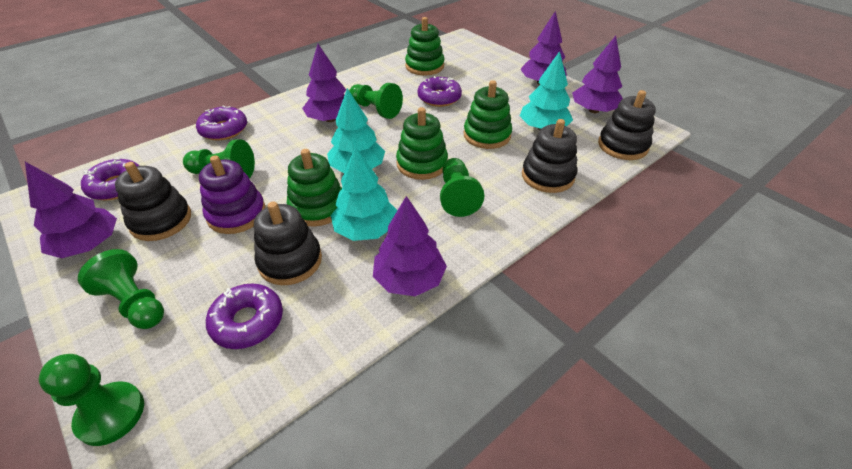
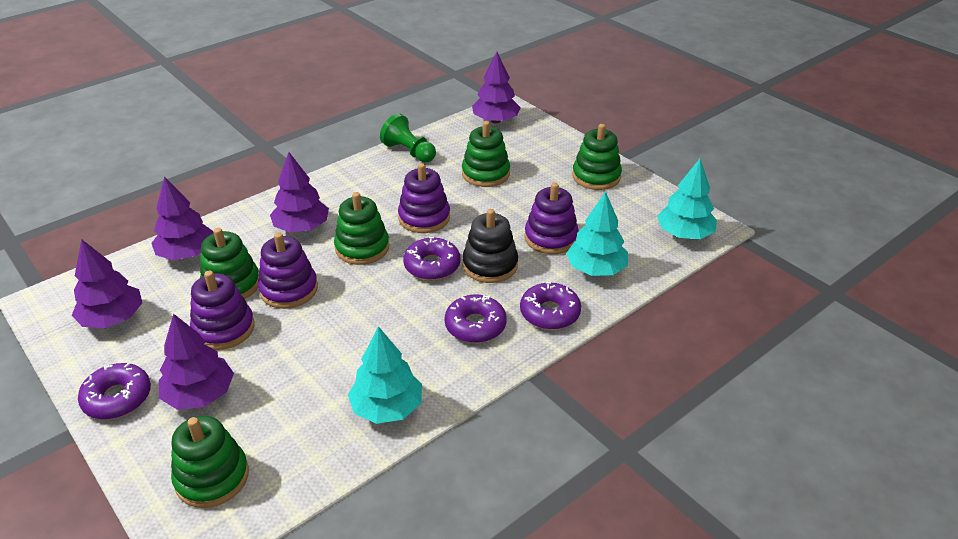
black stacking toy: [115,162,191,241] [254,201,322,285] [522,119,577,193] [598,90,656,160] = 4 -> [462,209,518,283] = 1
green pawn: [39,354,144,446] [78,249,164,329] [183,139,255,178] [349,83,403,119] [440,158,484,217] = 5 -> [380,113,436,163] = 1
green stacking toy: [287,149,342,227] [396,107,448,180] [405,17,444,75] [464,80,512,149] = 4 -> [171,416,249,508] [200,228,259,299] [334,192,389,265] [462,121,510,187] [572,124,622,190] = 5
purple stacking toy: [199,155,266,234] = 1 -> [190,271,254,350] [258,232,318,309] [398,163,450,233] [524,182,579,254] = 4

